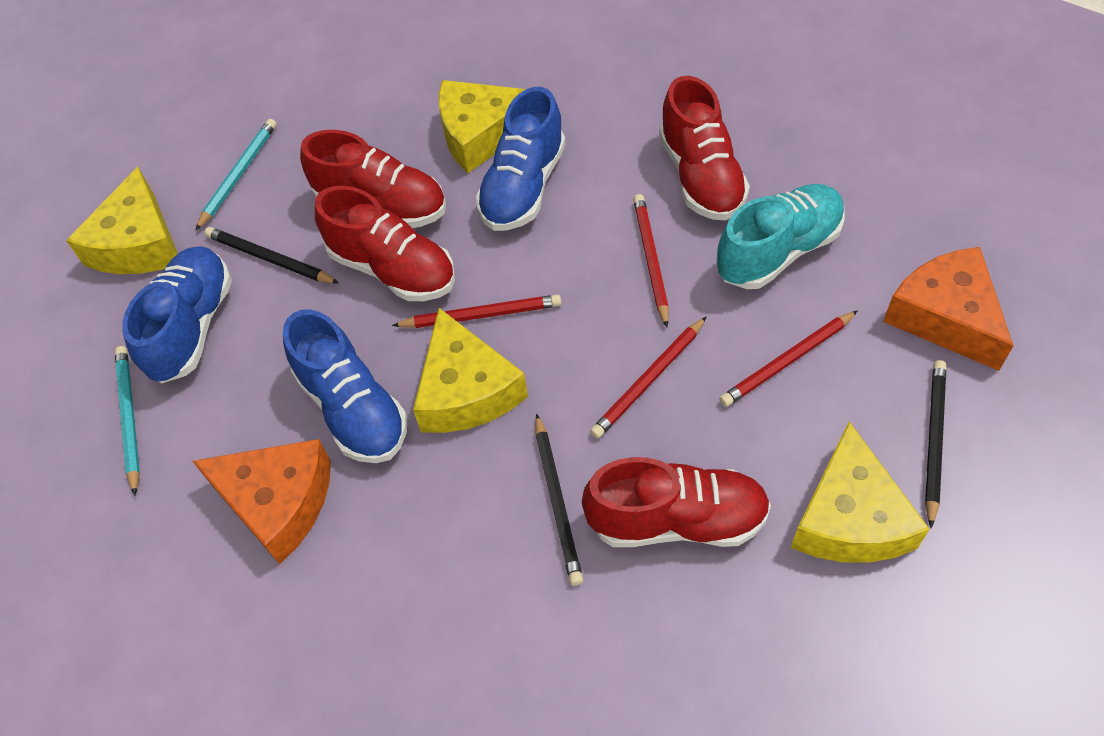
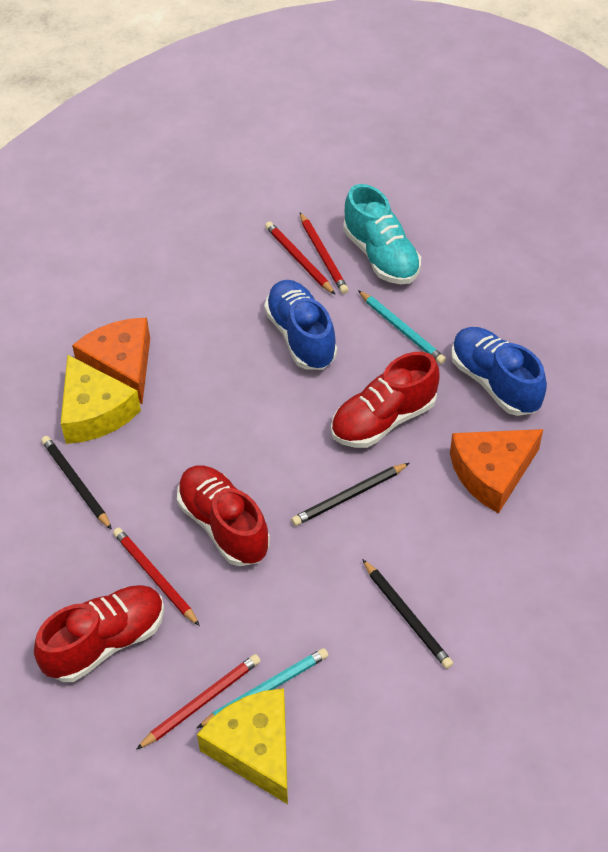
blue shoe: [122,246,232,383] [283,309,407,463] [476,87,566,231] = 3 -> [264,280,337,370] [451,327,547,416] = 2
red shoe: [300,130,446,228] [315,186,455,301] [582,457,771,547] [659,76,750,220] = 4 -> [34,585,164,682] [177,466,270,566] [331,352,439,448] = 3
yellow cheese: [66,167,178,274] [413,308,528,433] [439,80,526,173] [791,421,930,563] = 4 -> [61,354,141,444] [197,688,288,804] = 2

